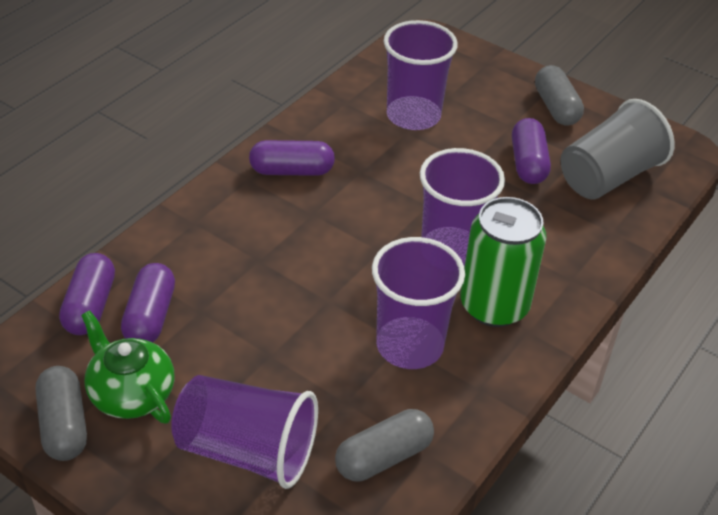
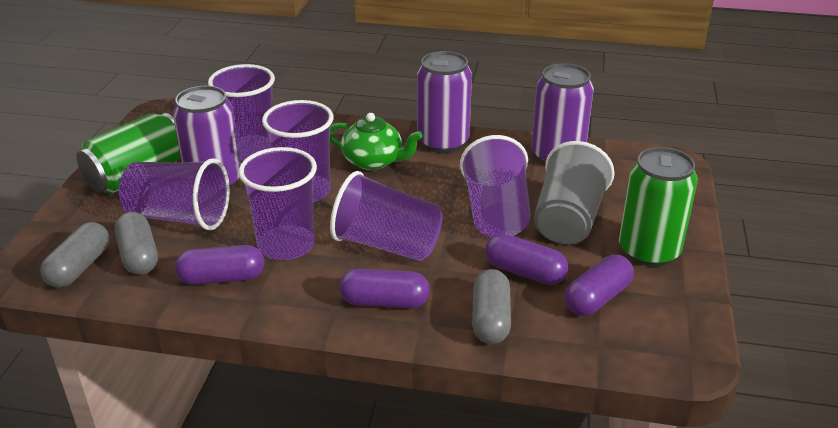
green can: [461,197,547,327] = 1 -> [76,113,180,194] [619,147,698,267] = 2
purple can: none = 0 -> [173,86,241,189] [417,51,472,153] [531,63,594,164] = 3
purple cup: [171,375,318,489] [372,237,465,369] [384,20,458,130] [420,148,505,267] = 4 -> [119,158,230,230] [208,64,275,161] [239,147,317,260] [262,100,333,203] [330,171,443,261] [460,135,531,237] = 6

